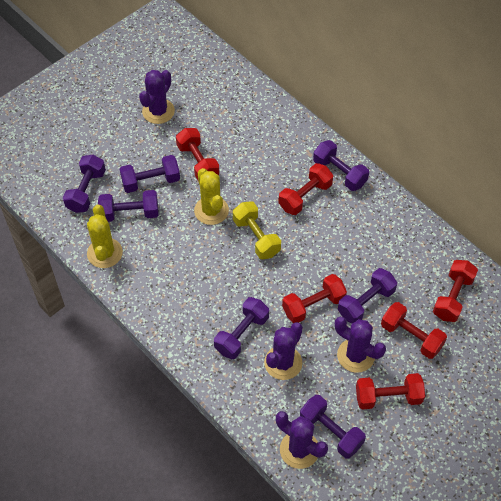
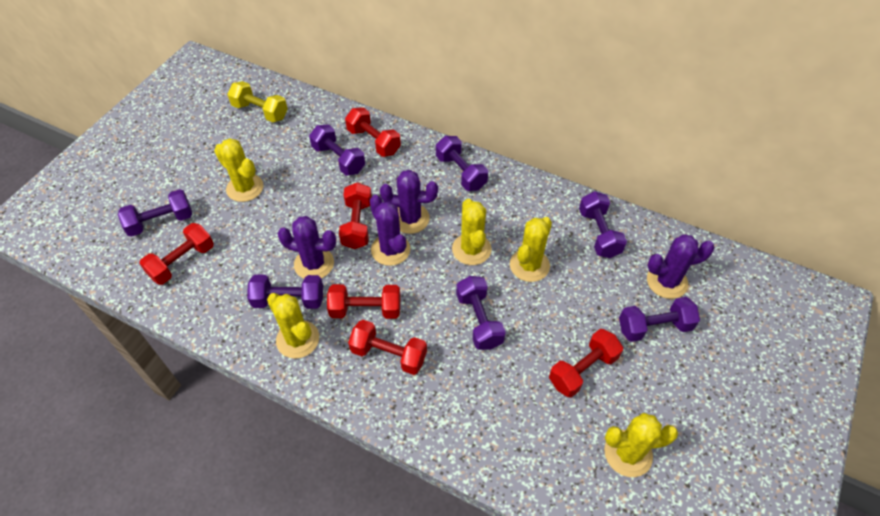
yellow cactus: [87,204,123,268] [194,168,229,225] = 2 -> [214,138,264,202] [267,293,319,359] [452,199,492,265] [510,217,552,282] [604,413,678,477] = 5

